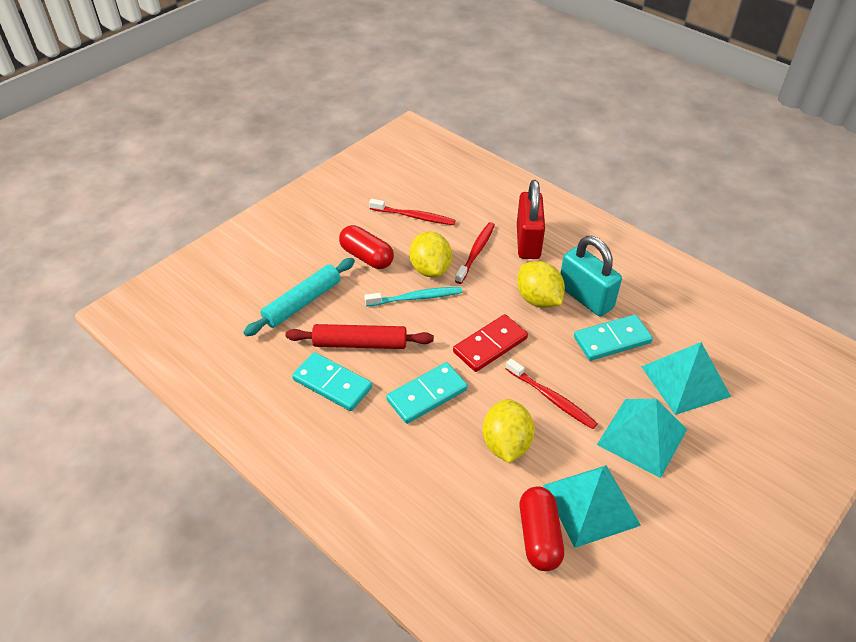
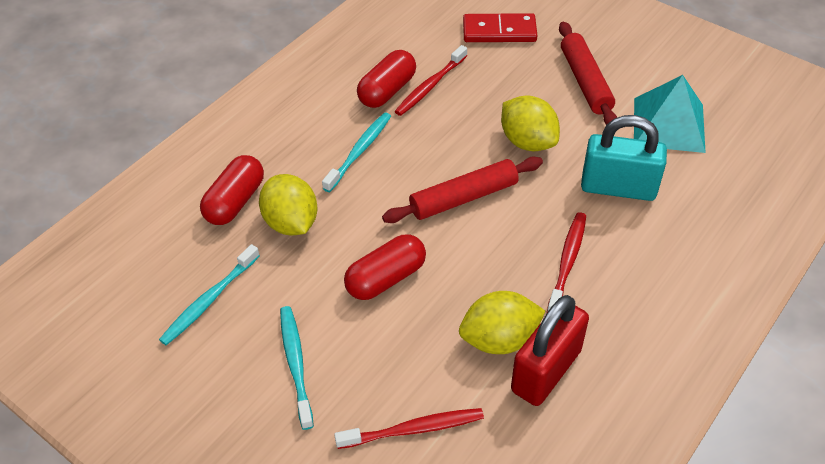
red capsule: [339,225,394,269] [520,487,564,571] = 2 -> [200,155,264,225] [344,234,426,300] [357,50,416,108] = 3
red rolling pin: [285,324,434,349] = 1 -> [382,157,543,223] [559,22,617,125] = 2
turquoise domino: [292,352,372,411] [386,362,468,424] [574,314,653,361] = 3 -> none = 0
turquoise pyramid: [543,465,641,548] [597,399,687,478] [641,342,731,415] = 3 -> [634,75,706,153] = 1
turquoise rolling pin: [243,258,355,336] = 1 -> none = 0
turquoise toothbrush: [364,287,462,306] = 1 -> [159,244,260,345] [280,306,314,430] [322,113,391,192] = 3

